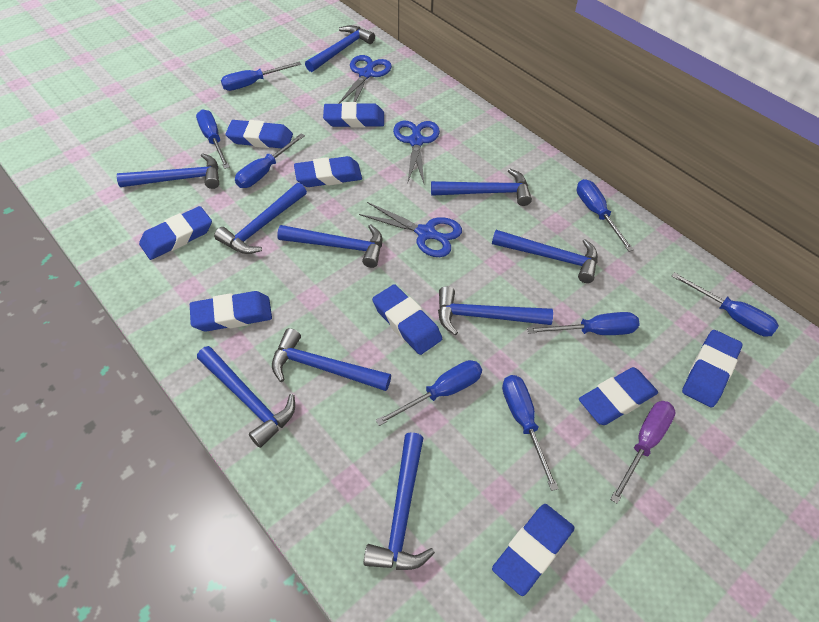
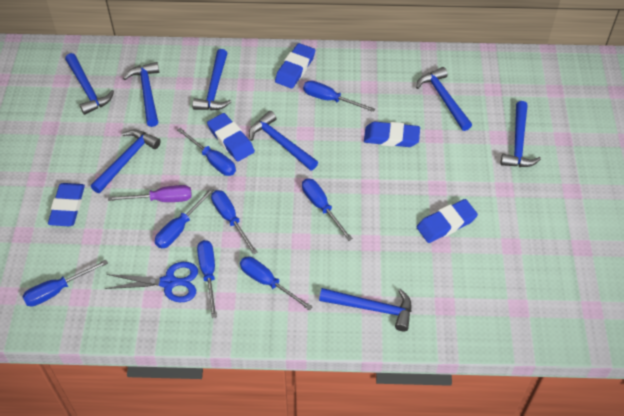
blue eraser: [139,206,212,260] [190,291,272,332] [225,120,293,148] [294,156,362,187] [323,102,384,128] [372,284,442,355] [492,504,575,596] [579,367,658,425] [682,330,743,408] = 9 -> [48,183,85,226] [207,113,255,161] [275,43,315,89] [364,122,420,147] [417,199,478,243] = 5
blue hammer: [117,153,219,189] [197,346,295,448] [214,183,307,254] [272,328,391,391] [277,224,382,268] [305,25,375,72] [364,432,435,570] [431,169,532,206] [438,286,553,335] [492,230,598,283] = 10 -> [65,53,114,115] [91,130,161,193] [123,62,159,127] [192,49,231,110] [249,111,318,171] [319,288,411,331] [416,67,472,131] [500,101,541,167] = 8
blue scissors: [338,55,392,104] [359,202,462,257] [393,121,440,183] = 3 -> [105,262,198,302] = 1

